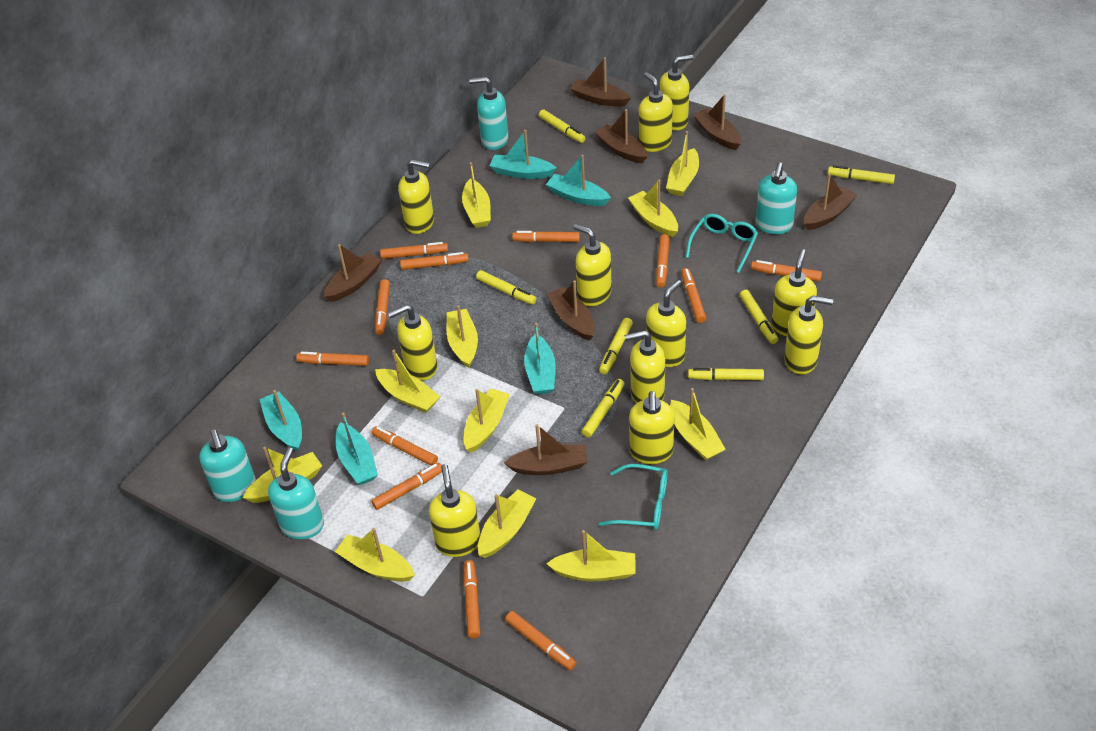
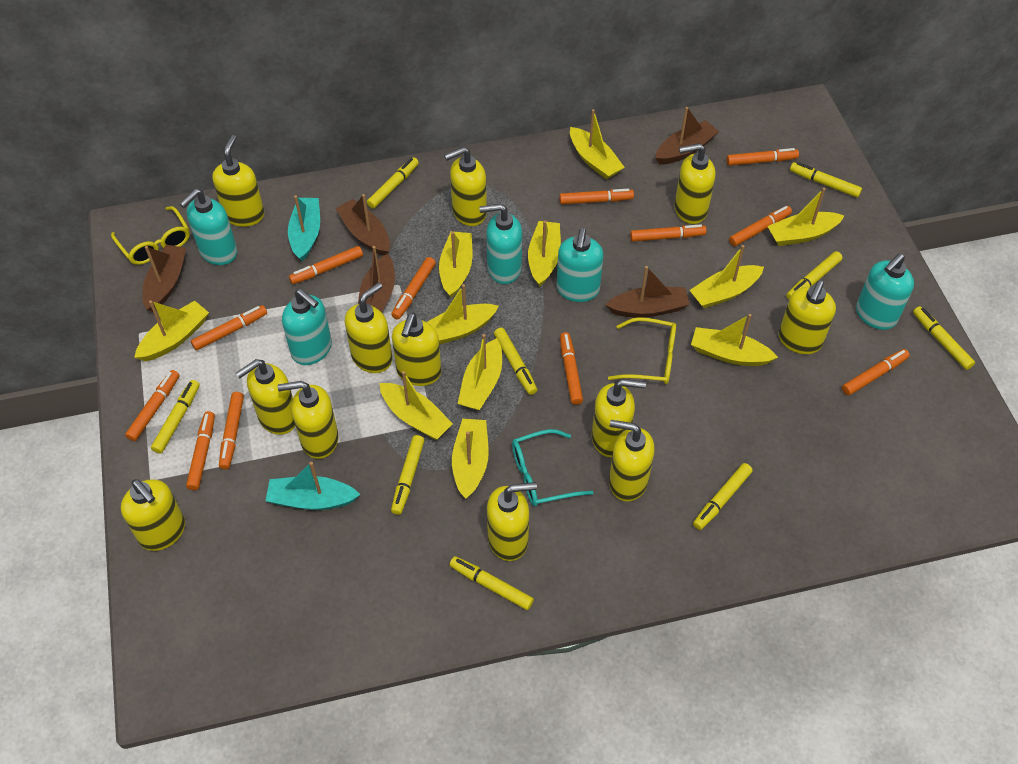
brown boat: [324,244,382,302] [504,424,588,475] [547,280,595,341] [570,57,631,106] [595,109,647,163] [693,94,741,150] [804,173,857,230] = 7 -> [142,245,186,312] [335,194,390,256] [358,246,395,312] [605,266,690,318] [655,107,719,165] = 5
turquoise boat: [259,390,302,451] [336,413,378,485] [490,130,556,179] [524,323,556,394] [546,155,611,206] = 5 -> [266,462,361,510] [288,195,320,262] = 2
turquoise glasses: [599,464,668,530] [686,214,758,273] = 2 -> [512,429,594,506] = 1
turquoise soap dispenser: [199,429,256,502] [268,447,324,539] [469,77,508,150] [756,162,797,234] = 4 -> [180,189,238,265] [282,289,332,365] [479,204,522,284] [557,228,603,302] [856,253,914,330] = 5
yellow glasses: none = 0 -> [111,206,190,265] [608,317,676,384] = 2
yellow marker: [476,270,536,305] [539,109,585,143] [582,379,625,437] [599,318,633,374] [688,368,764,380] [740,290,778,344] [828,165,895,184] = 7 -> [151,380,200,454] [367,157,419,209] [391,435,425,515] [450,556,534,610] [494,328,537,395] [693,463,753,530] [786,251,843,300] [790,162,862,198] [913,306,975,370] = 9
yellow soap dispenser: [388,305,438,380] [398,159,434,234] [429,464,481,557] [573,224,612,306] [624,330,665,404] [629,391,674,464] [639,72,673,152] [646,280,686,367] [660,55,693,130] [771,249,817,336] [784,296,833,374] = 11 -> [121,479,185,551] [212,135,264,227] [236,359,295,435] [277,381,339,459] [345,282,393,373] [392,313,441,386] [444,147,487,226] [487,482,537,561] [592,379,646,457] [609,420,655,502] [674,143,715,224] [779,280,836,354] = 12

